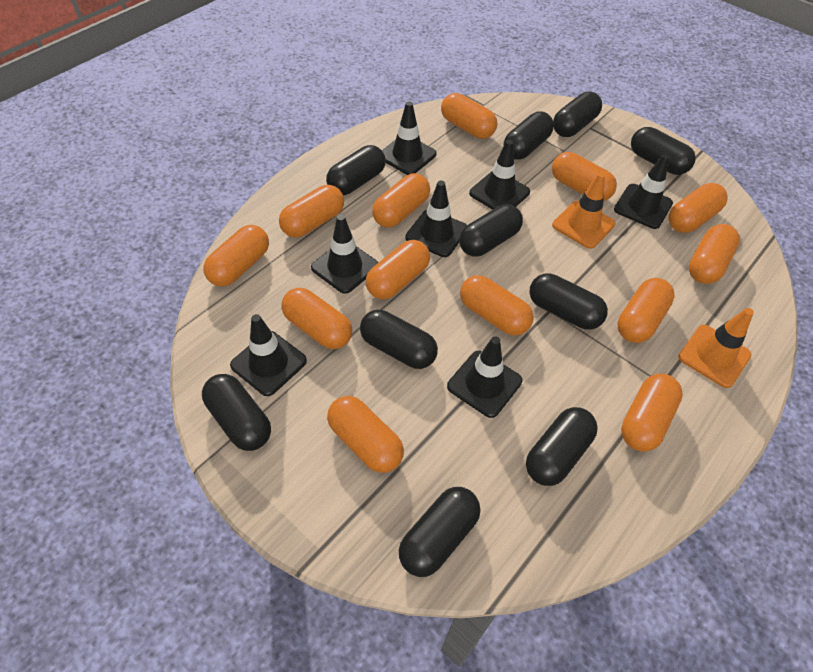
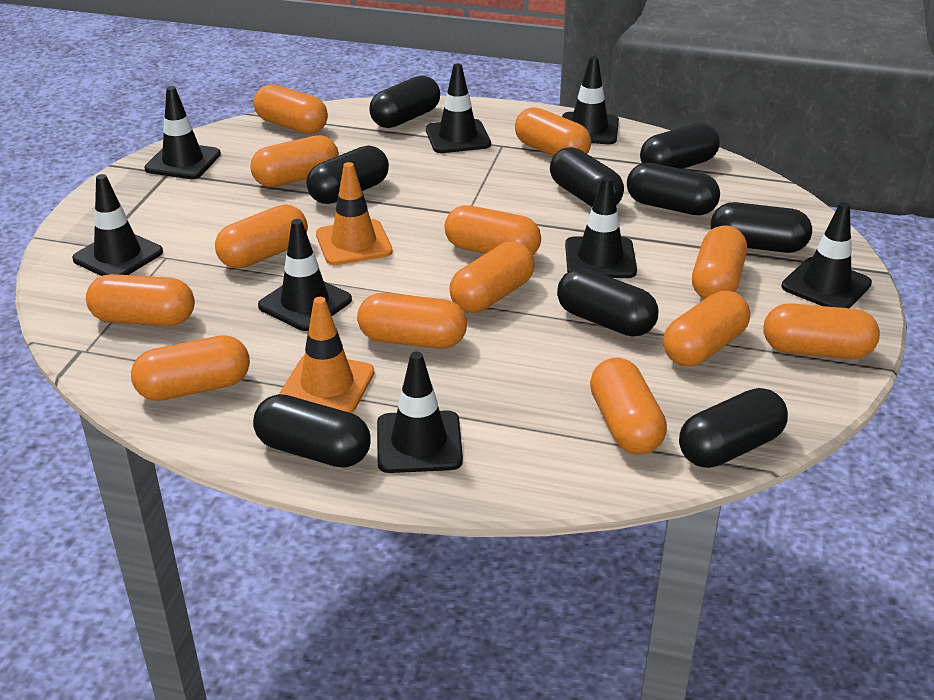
black capsule: [202,374,271,451] [326,145,386,195] [360,310,438,369] [399,487,480,577] [459,204,523,257] [504,112,554,160] [526,407,598,486] [530,273,608,330] [553,91,602,137] [631,127,696,175] = 10 -> [253,394,370,468] [306,145,389,204] [369,76,440,128] [550,147,624,207] [557,268,658,337] [627,163,720,215] [640,123,720,169] [679,388,788,468] [711,202,812,253] = 9
black traffic cone: [230,314,307,396] [311,215,378,294] [382,101,437,175] [405,181,467,257] [447,336,522,418] [469,140,530,210] [614,154,673,229] = 7 -> [72,174,163,276] [144,86,221,179] [258,219,352,331] [377,352,463,473] [426,63,491,153] [562,56,619,144] [565,177,637,278] [781,202,872,308] = 8

